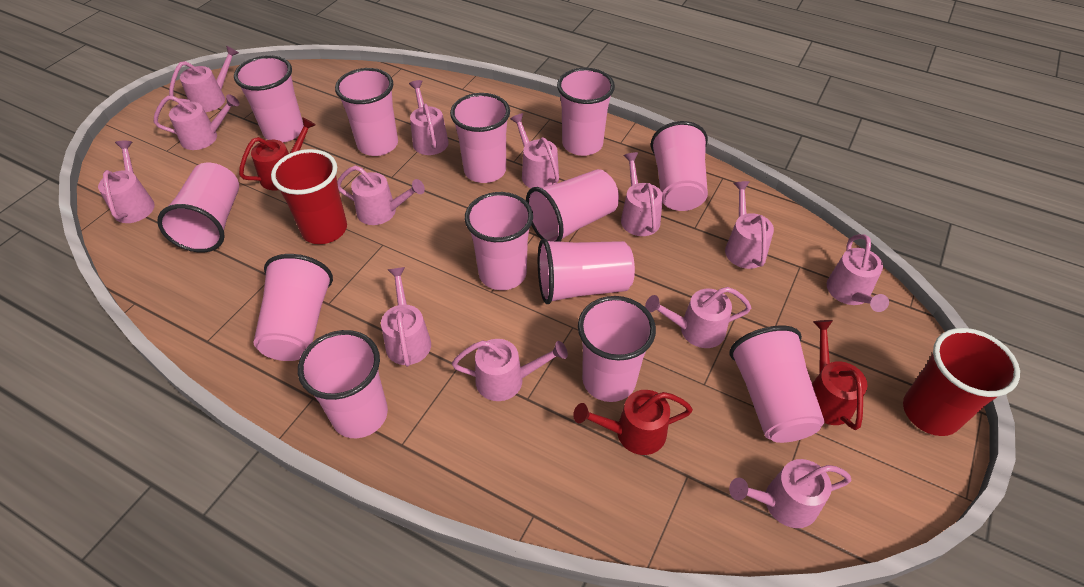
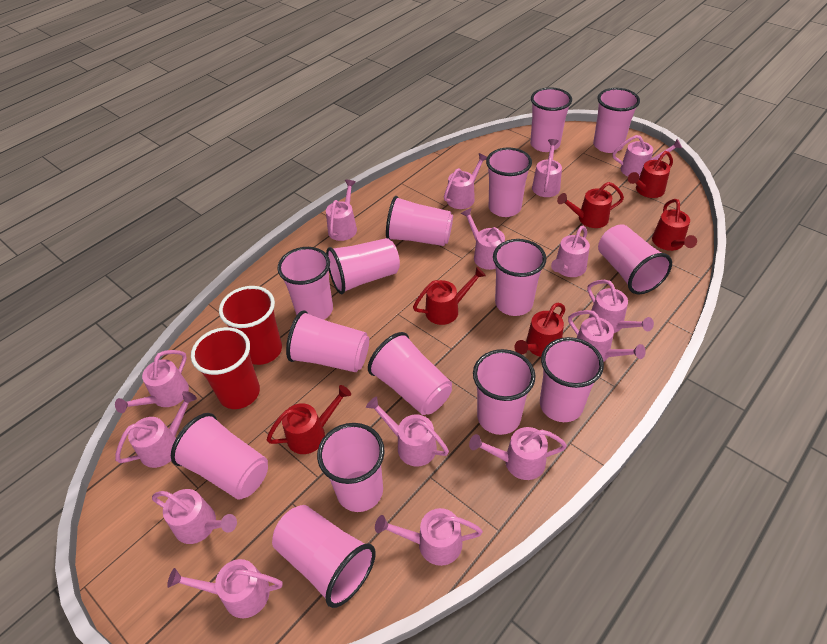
pink cup: [157,163,239,252] [234,55,304,142] [253,254,333,361] [298,330,388,438] [335,68,398,156] [450,93,510,183] [465,192,533,290] [526,169,619,242] [538,238,635,304] [557,68,615,156] [578,296,656,402] [651,121,708,211] [730,326,825,443] = 13 -> [171,413,268,500] [272,505,376,608] [277,247,333,320] [286,310,369,372] [317,423,385,512] [326,238,400,294] [368,332,452,415] [386,196,453,246] [473,349,536,435] [486,148,532,217] [493,239,546,316] [530,87,572,152] [540,337,604,422] [593,88,640,153] [598,224,672,295] = 15
pink watering can: [98,141,155,223] [154,94,239,150] [169,46,239,112] [337,166,425,225] [381,267,431,367] [409,80,449,155] [452,339,568,401] [510,113,559,188] [621,152,663,236] [645,287,751,348] [725,181,774,269] [729,459,851,528] [827,234,889,312] = 13 -> [115,350,189,413] [115,391,197,468] [152,489,237,544] [167,559,283,618] [326,180,357,241] [366,396,449,466] [375,508,483,566] [444,153,487,209] [461,208,505,270] [469,427,567,480] [532,139,562,197] [551,226,590,277] [568,310,646,361] [587,280,654,333] [613,135,682,177] = 15
red watering can: [239,117,316,190] [573,390,693,455] [812,320,867,430] = 3 -> [267,385,351,454] [413,267,486,325] [514,303,565,357] [557,182,624,228] [628,151,673,198] [652,199,697,251] = 6

